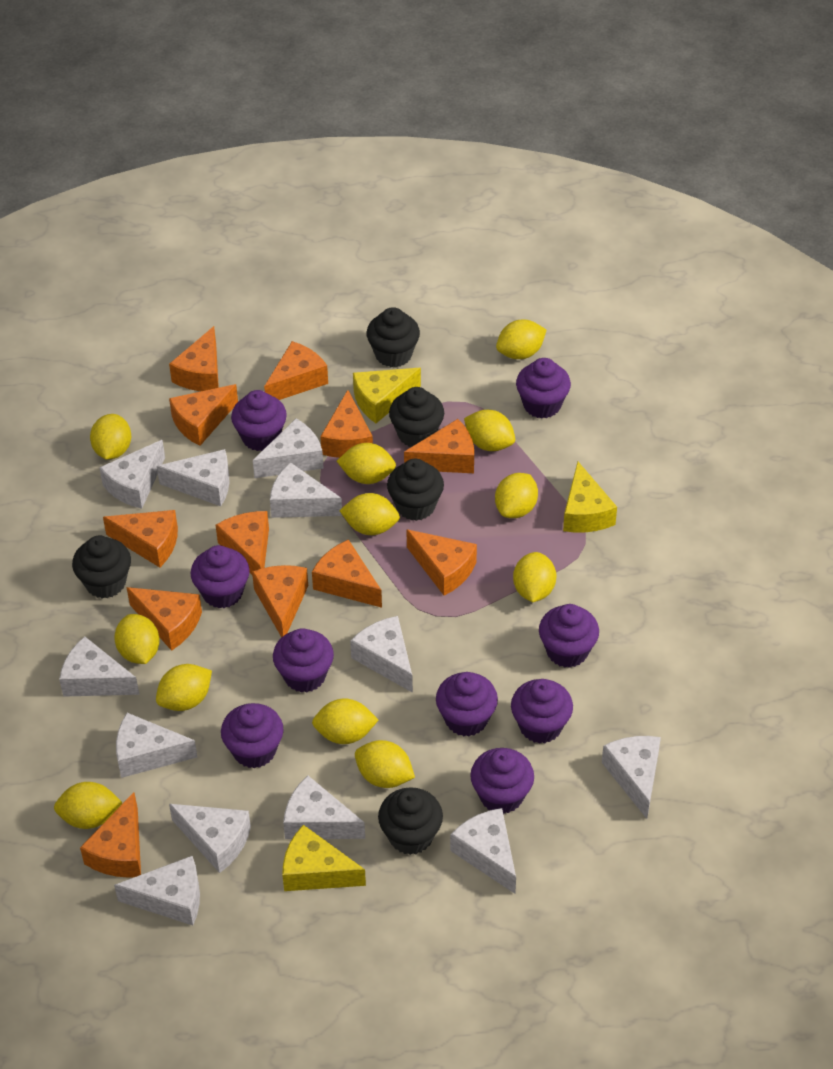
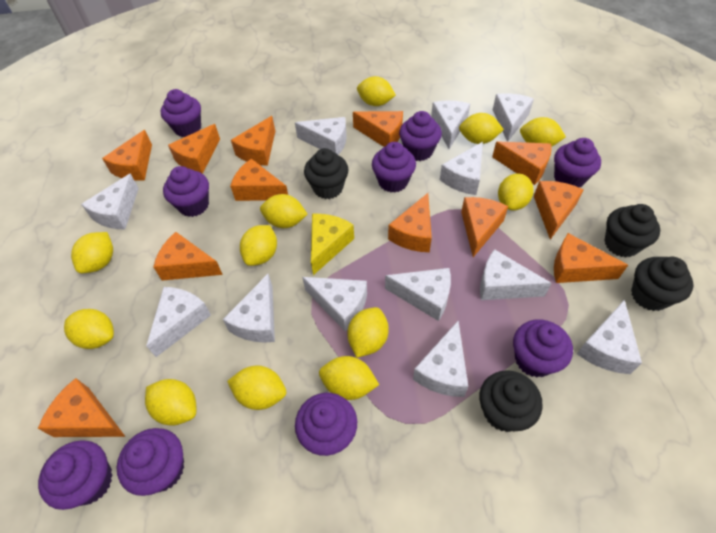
black cupcake: [72,535,131,598] [367,307,420,368] [378,787,443,855] [387,458,444,521] [389,387,444,447] = 5 -> [304,148,348,199] [479,370,543,432] [604,204,660,257] [631,257,693,311] = 4
yellow cheese: [282,825,366,891] [353,368,421,423] [563,462,617,532] = 3 -> [311,214,354,275] = 1

